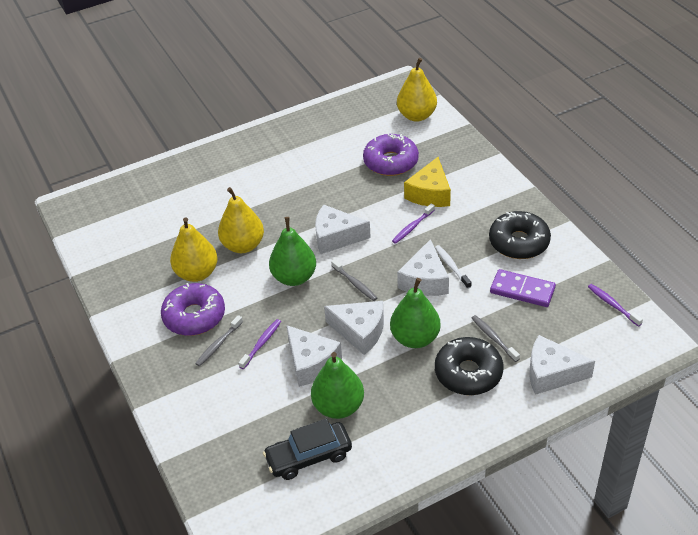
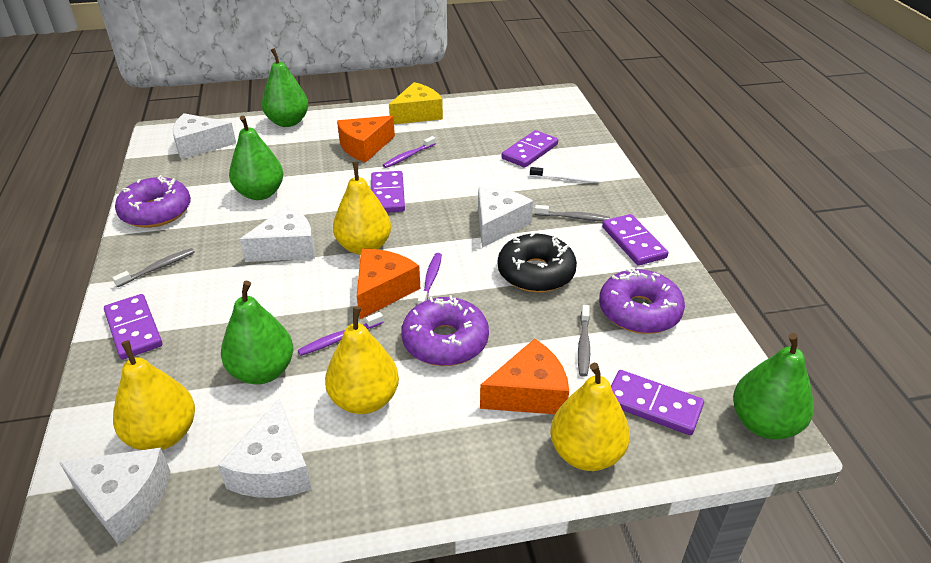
black car: [263,419,352,480] = 1 -> none = 0
black donut: [435,337,503,395] [489,211,551,259] = 2 -> [498,232,577,293] = 1
green pear: [269,217,316,286] [311,352,364,419] [390,278,441,348] = 3 -> [221,281,293,385] [229,115,283,200] [262,48,308,127] [733,333,814,440] = 4
orange cheese: none = 0 -> [337,116,395,162] [357,249,420,319] [480,339,569,414] = 3
purple domino: [490,269,556,307] = 1 -> [104,294,163,360] [371,171,405,213] [502,130,558,168] [602,214,668,266] [611,370,704,435] = 5
purple donut: [161,283,225,336] [363,132,419,176] = 2 -> [115,175,191,228] [401,295,489,366] [599,268,685,334] = 3
yellow pear: [170,217,218,282] [218,187,264,253] [397,58,437,122] = 3 -> [113,340,195,450] [325,306,399,414] [333,162,391,255] [550,363,630,471] = 4

